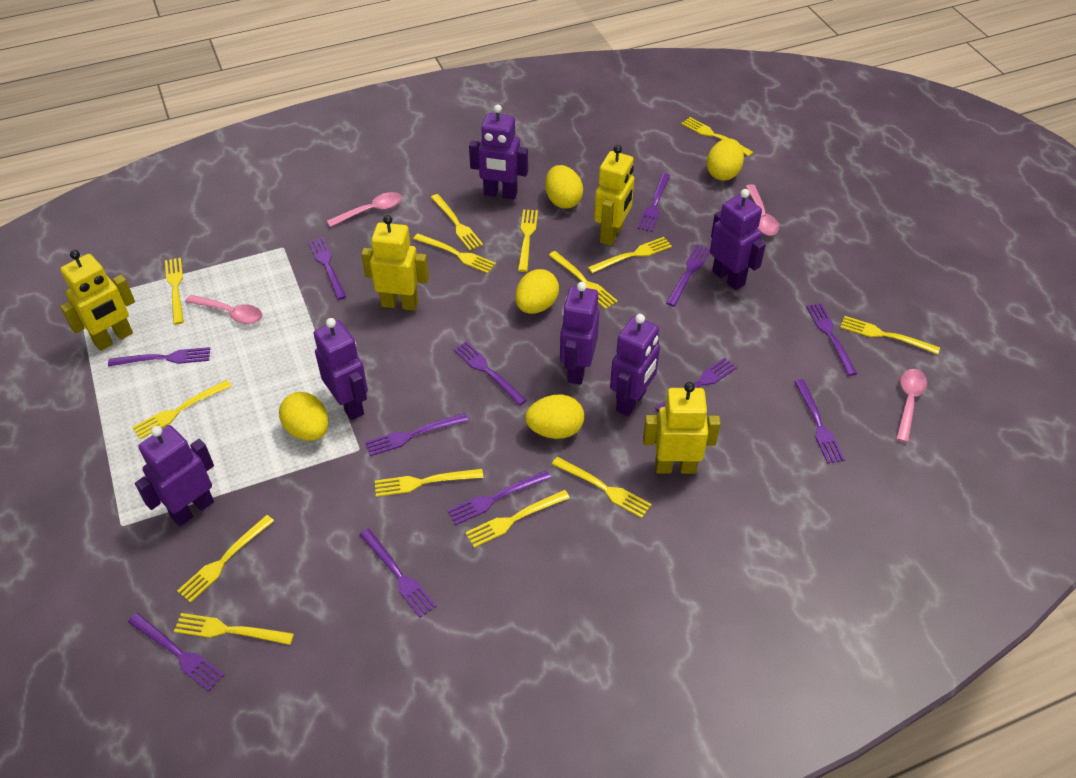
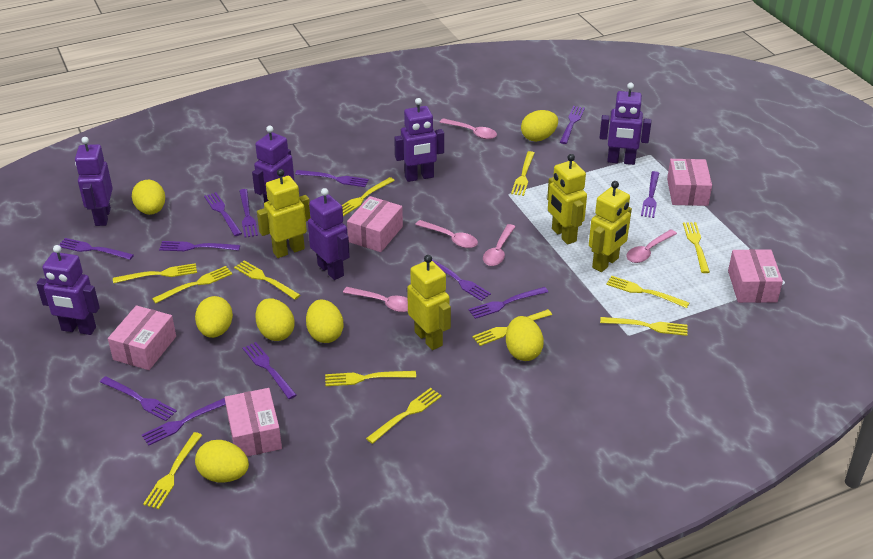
pink box: none = 0 -> [108,305,176,370] [225,388,282,456] [347,196,403,252] [667,159,712,206] [728,249,783,303] = 5
pink spoon: [185,295,262,324] [327,192,402,227] [745,184,779,236] [896,369,927,443] = 4 -> [343,287,408,312] [415,220,478,248] [439,118,497,139] [483,224,515,266] [626,229,677,263] = 5
yellow egg: [279,392,328,441] [515,269,559,314] [525,394,584,439] [545,165,583,209] [707,138,744,181] = 5 -> [132,180,165,215] [195,296,233,338] [195,440,249,483] [255,298,295,341] [306,299,343,343] [506,316,544,361] [521,110,558,142] = 7
yellow fork: [132,380,232,439] [165,258,184,325] [174,613,294,645] [177,515,274,603] [375,469,483,497] [413,234,496,273] [431,194,483,250] [465,490,570,548] [518,209,538,272] [549,251,618,309] [552,457,652,518] [588,237,672,273] [681,117,754,156] [840,316,940,354] = 14 -> [113,263,197,284] [143,432,202,509] [152,266,232,303] [234,260,300,300] [325,371,416,386] [342,177,395,216] [366,388,442,444] [472,309,552,346] [511,151,535,196] [600,317,687,336] [606,276,689,308] [683,222,710,273] = 12

